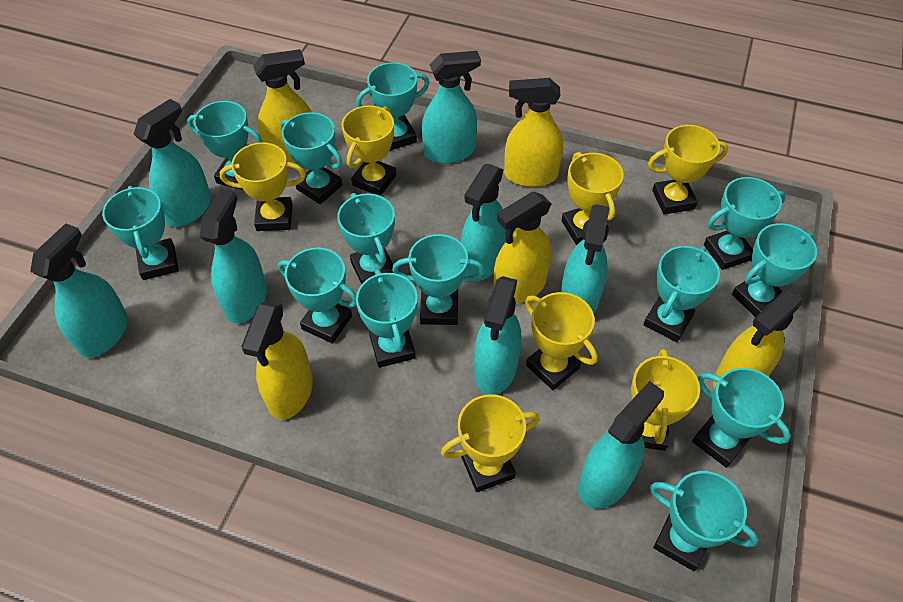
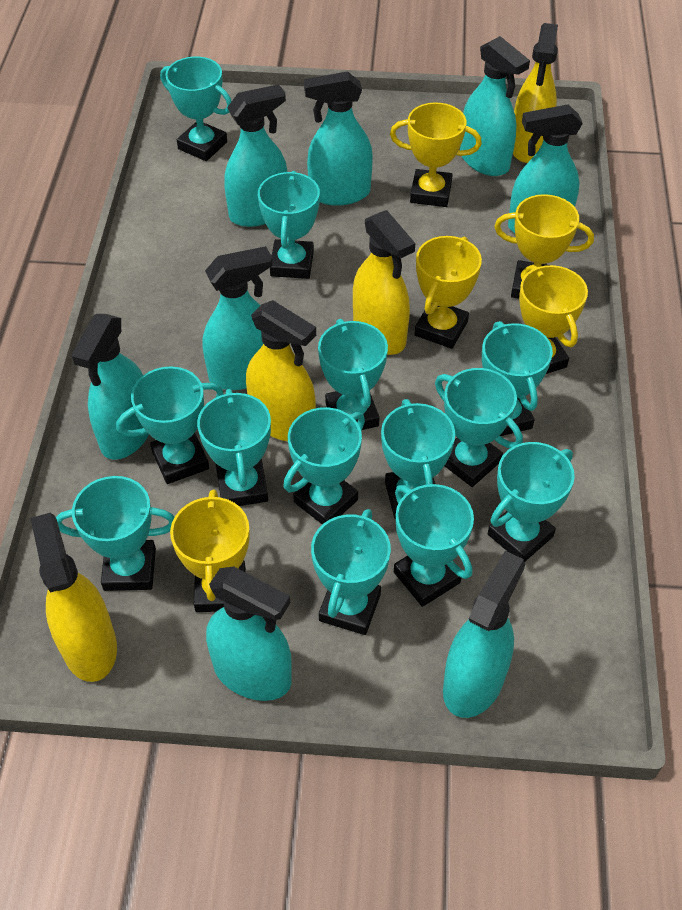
yellow spray bottle: [241,301,313,420] [253,49,312,163] [493,192,552,304] [504,78,563,187] [713,290,804,389] = 5 -> [31,513,117,682] [246,300,316,441] [353,210,415,355] [513,23,558,163] = 4
yellow trophy: [220,142,306,231] [342,106,396,196] [441,394,540,492] [525,292,598,390] [561,152,624,245] [628,349,700,451] [648,125,728,215] = 7 -> [170,489,250,612] [390,102,482,207] [414,236,482,349] [494,194,594,299] [519,265,588,374] = 5

